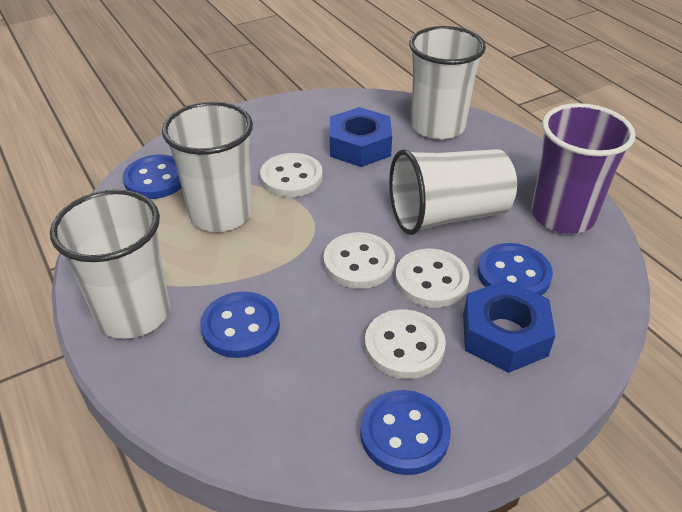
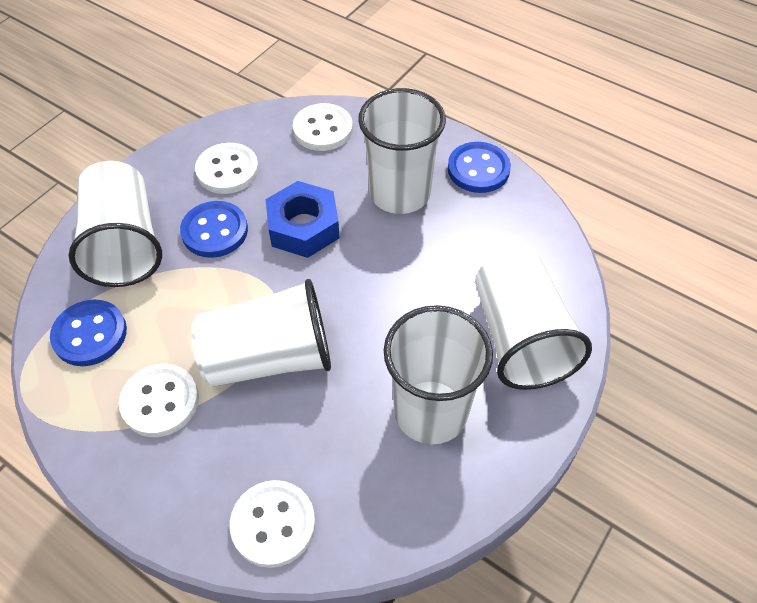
blue button: [122,154,182,199] [200,291,280,358] [360,390,451,475] [478,243,553,296] = 4 -> [50,300,127,366] [180,201,248,258] [448,142,511,193] = 3
blue nut: [330,107,392,167] [463,280,556,373] = 2 -> [266,181,340,258] = 1
purple cup: [531,103,636,234] = 1 -> none = 0
white cup: [50,190,170,339] [162,102,253,232] [389,149,517,235] [409,26,486,140] = 4 -> [69,161,162,287] [191,279,331,387] [358,88,446,214] [384,305,493,444] [475,249,592,390] = 5

